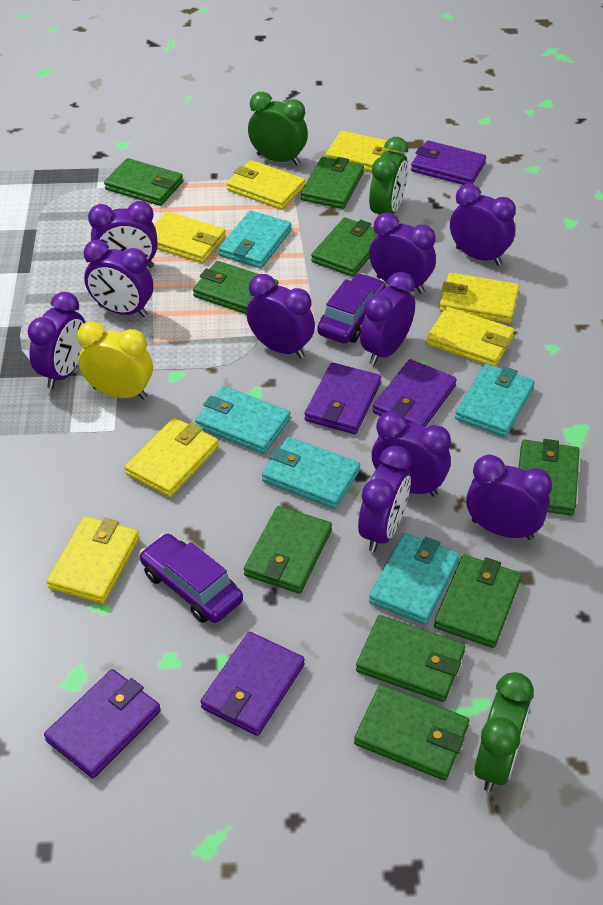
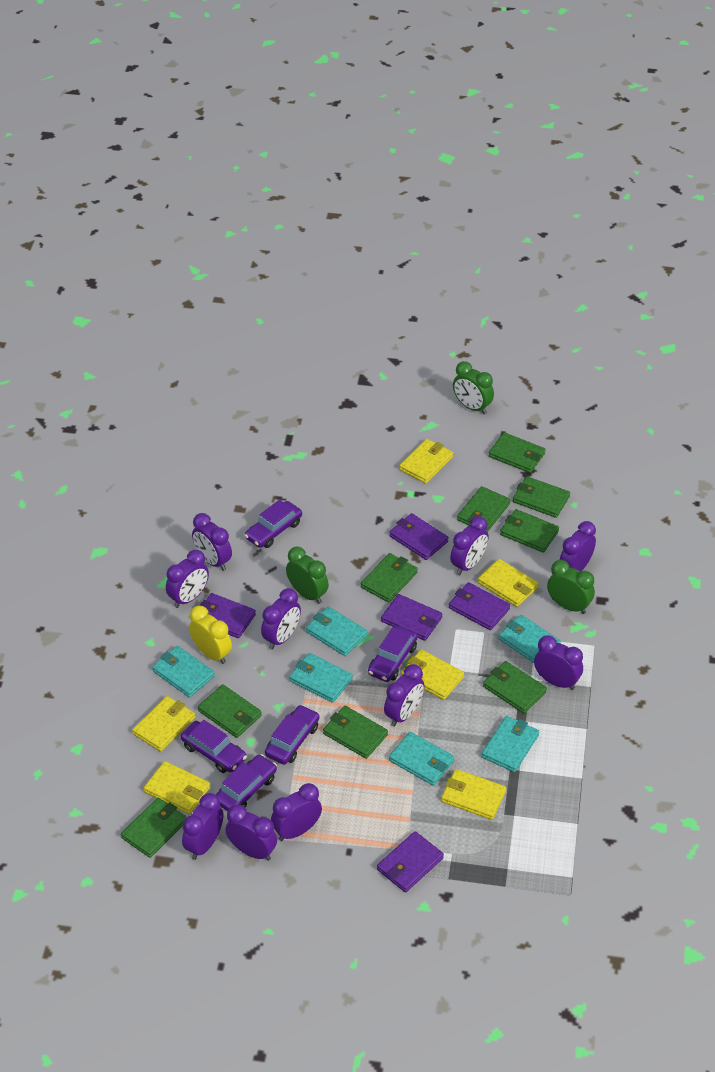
purple car: [139,533,243,623] [317,273,386,343] = 2 -> [181,720,247,773] [216,754,277,811] [244,499,302,548] [265,705,319,765] [368,626,418,682] = 5
turquoise wallet: [195,386,291,454] [219,210,292,269] [262,437,360,509] [369,533,460,625] [455,364,535,437] = 5 -> [152,646,215,698] [289,653,353,703] [306,606,368,656] [389,732,455,786] [481,716,539,772] [499,615,561,663] = 6
yellow wallet: [46,516,139,604] [125,418,219,497] [154,211,226,263] [227,160,305,210] [326,131,399,172] [426,307,515,367] [439,272,519,323] = 7 -> [132,696,195,752] [144,761,210,814] [399,439,453,484] [401,649,464,700] [441,769,506,820] [478,559,539,607] = 6

